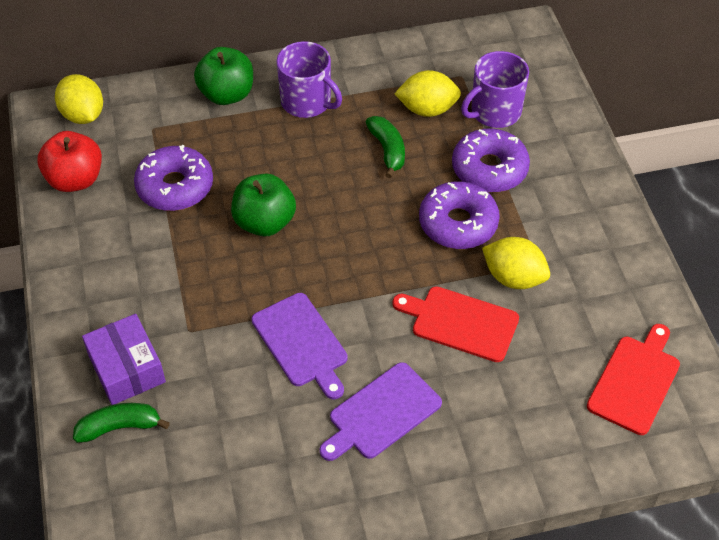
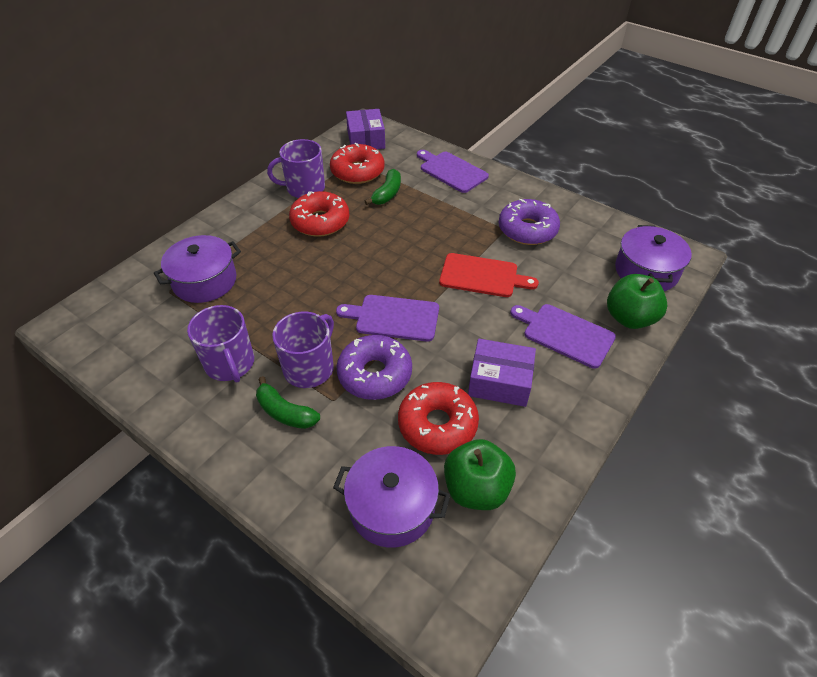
purple box: [82,314,166,405] = 1 -> [346,109,385,149] [468,339,536,407] = 2
purple cutting board: [251,293,348,399] [320,362,442,461] = 2 -> [336,295,439,342] [417,150,489,193] [510,304,616,369] = 3
purple donut: [134,145,213,211] [419,181,500,249] [452,128,530,193] = 3 -> [336,335,412,400] [499,199,560,245] = 2
purple mug: [276,41,342,118] [461,51,529,128] = 2 -> [187,305,254,382] [267,139,325,198] [272,312,334,388] = 3
purple pot: none = 0 -> [154,235,241,303] [333,446,450,548] [615,225,692,291] = 3
red apple: [37,131,102,192] = 1 -> none = 0
red cutting board: [392,286,519,362] [587,324,680,435] = 2 -> [439,253,539,297] = 1
red donut: none = 0 -> [289,191,349,237] [330,143,384,184] [398,382,479,455] = 3
yellow lemon: [55,74,103,124] [394,70,461,117] [482,237,550,289] = 3 -> none = 0

